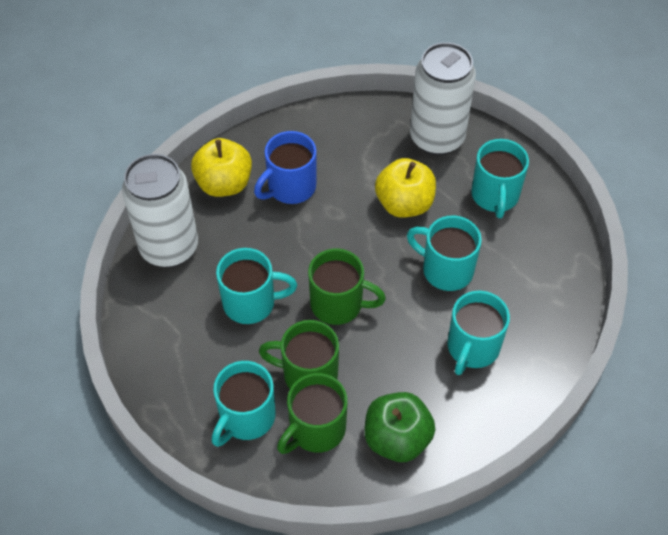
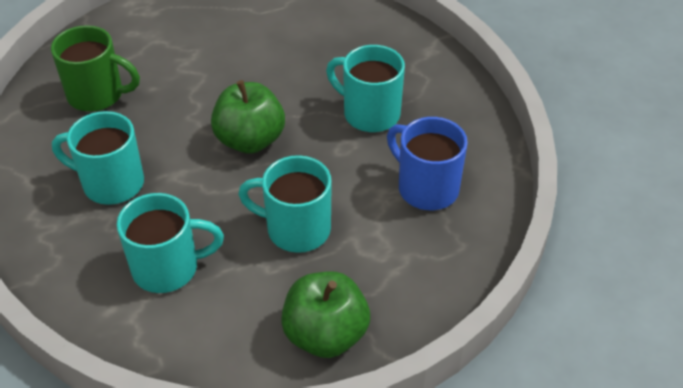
green apple: [365,392,435,462] = 1 -> [211,80,285,154] [281,272,370,358] = 2
green mug: [259,320,339,389] [277,373,348,454] [308,248,386,325] = 3 -> [51,25,140,112] = 1
turquoise mug: [212,361,276,447] [216,248,297,324] [407,216,482,291] [448,291,510,375] [471,139,529,218] = 5 -> [52,111,144,205] [117,193,224,293] [238,155,332,253] [326,45,405,132] = 4
white can: [122,154,198,267] [410,42,476,155] = 2 -> none = 0
yellow apple: [191,138,252,197] [375,158,436,218] = 2 -> none = 0

